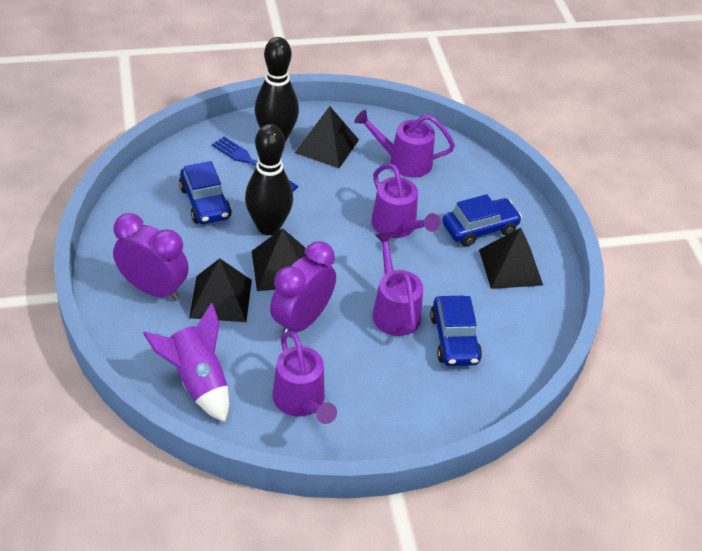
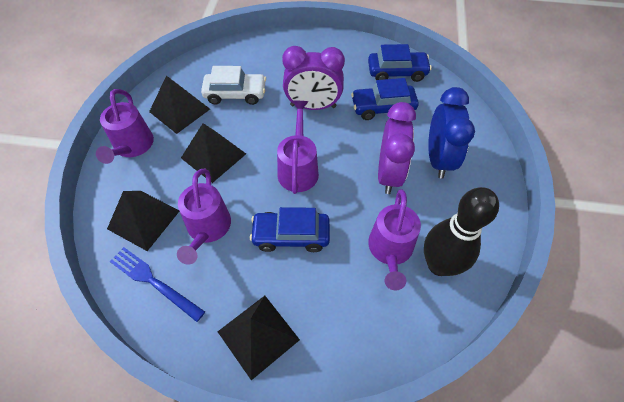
black bowling pin: [245,124,293,235] [255,37,299,142] = 2 -> [424,187,499,276] = 1
blue clock: none = 0 -> [428,87,475,179] = 1
purple rocket: [143,303,229,422] = 1 -> none = 0
white car: none = 0 -> [201,66,266,105] = 1

